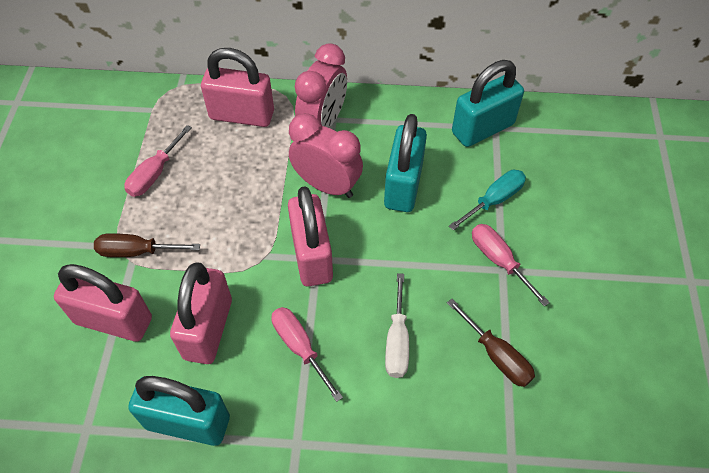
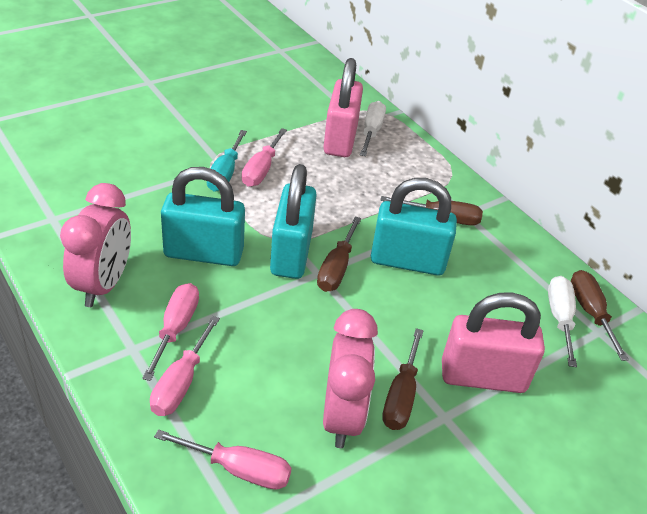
brown screwdriver: [94,233,200,257] [447,299,535,387] = 2 -> [317,217,361,292] [380,196,483,225] [382,328,424,430] [571,270,629,361] = 4
pink padlock: [54,264,152,342] [170,262,232,364] [201,48,274,127] [288,187,333,287] = 4 -> [323,58,363,157] [442,292,545,393] = 2
pink screwdriver: [125,125,192,197] [271,307,343,402] [472,224,550,306] = 3 -> [142,283,199,381] [150,316,220,416] [154,429,292,490] [242,128,287,187] = 4
white screwdriver: [385,273,409,378] = 1 -> [360,101,386,156] [548,276,577,367] = 2

